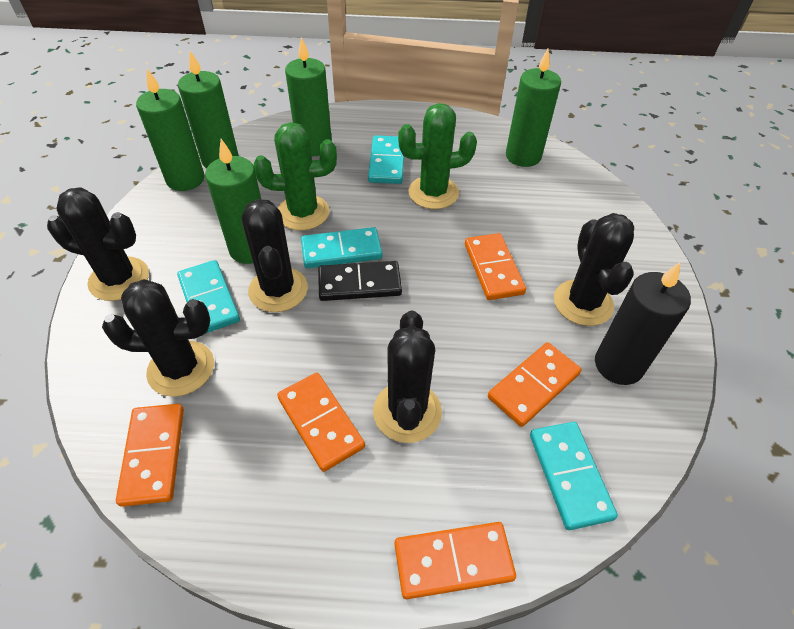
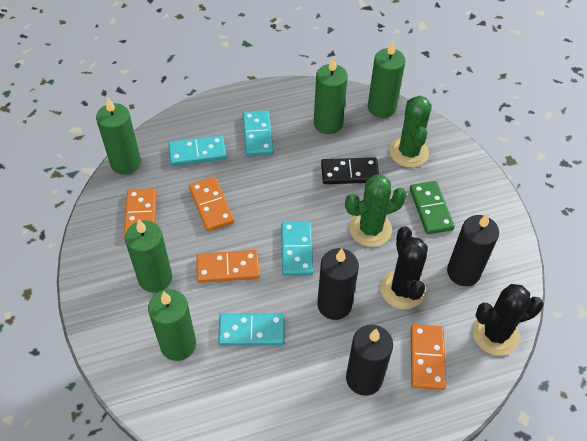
black cactus: [47,187,149,301] [102,279,214,397] [241,199,308,312] [373,311,442,443] [554,213,634,326] = 5 -> [380,226,428,309] [472,284,544,356] = 2
black candle: [595,262,691,385] = 1 -> [317,248,359,320] [346,325,393,396] [447,213,499,286] = 3
green domino: none = 0 -> [410,181,455,234] = 1
orange domino: [116,404,184,507] [277,373,365,472] [395,522,516,599] [465,233,526,300] [488,342,581,427] = 5 -> [124,188,157,239] [189,177,234,231] [196,250,260,283] [411,324,446,390] = 4

